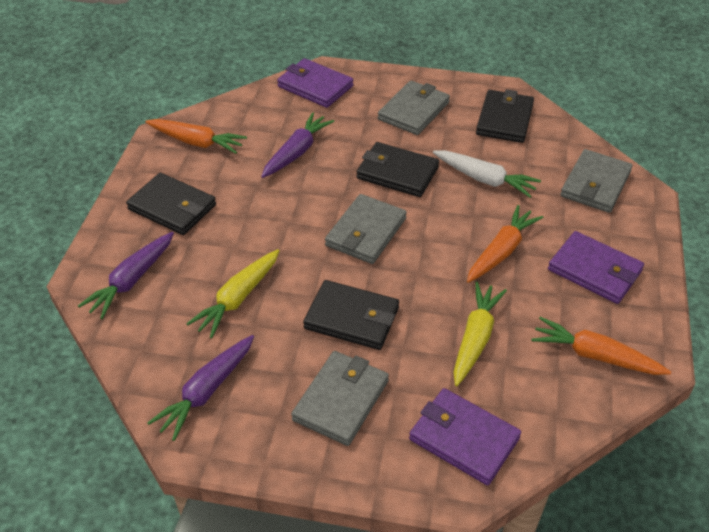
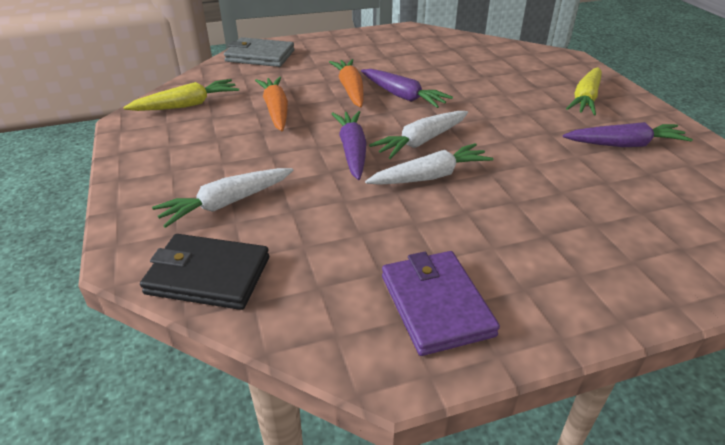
black wallet: [126,173,216,235] [303,280,399,350] [356,142,439,197] [476,89,534,143] = 4 -> [140,234,269,310] = 1
grey wallet: [291,351,389,446] [325,194,407,264] [378,80,450,135] [560,149,633,213] = 4 -> [224,37,294,67] = 1
orange carrot: [145,119,247,154] [467,205,543,283] [531,317,671,375] = 3 -> [255,77,288,131] [329,59,364,107] = 2
purple wallet: [277,58,354,108] [409,388,521,485] [548,231,644,304] = 3 -> [382,251,500,356] = 1
white carrot: [433,150,541,198] = 1 -> [152,168,293,228] [365,143,494,185] [369,111,468,159] = 3

